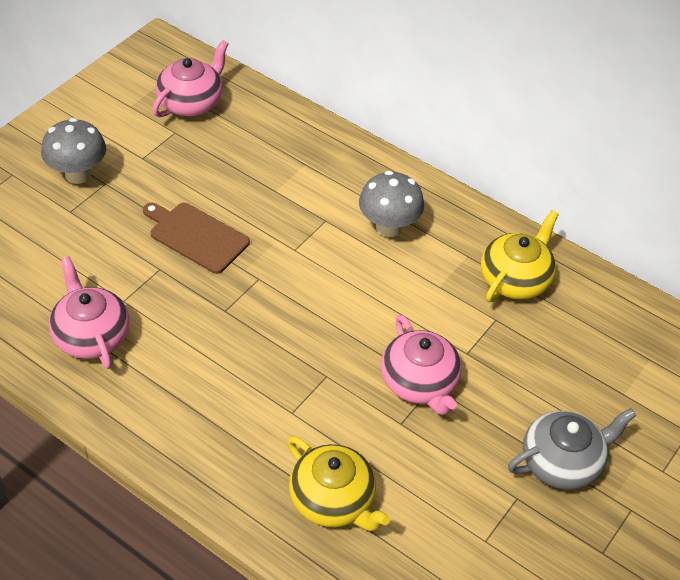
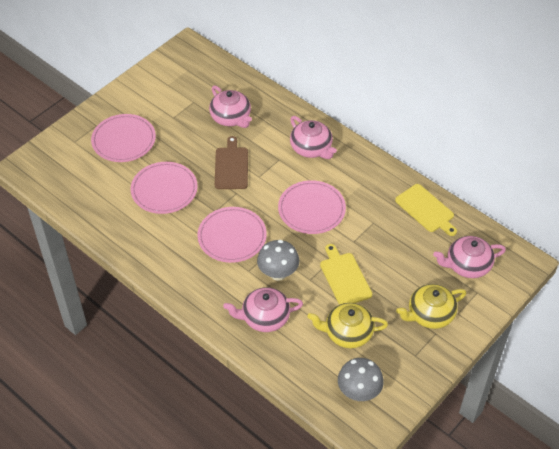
grey teapot: [508,408,636,490] = 1 -> none = 0
pink plate: none = 0 -> [91,114,156,162] [131,162,198,214] [197,207,267,263] [278,180,346,234] = 4
pink teapot: [49,256,130,369] [152,40,229,117] [381,315,462,415] = 3 -> [209,85,252,128] [223,287,303,332] [290,116,337,159] [433,236,506,278] = 4
yellow cutting board: none = 0 -> [320,244,372,305] [395,184,457,236] = 2

